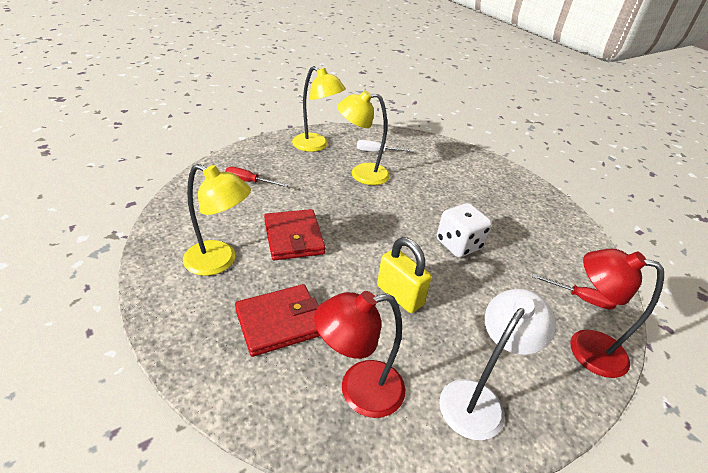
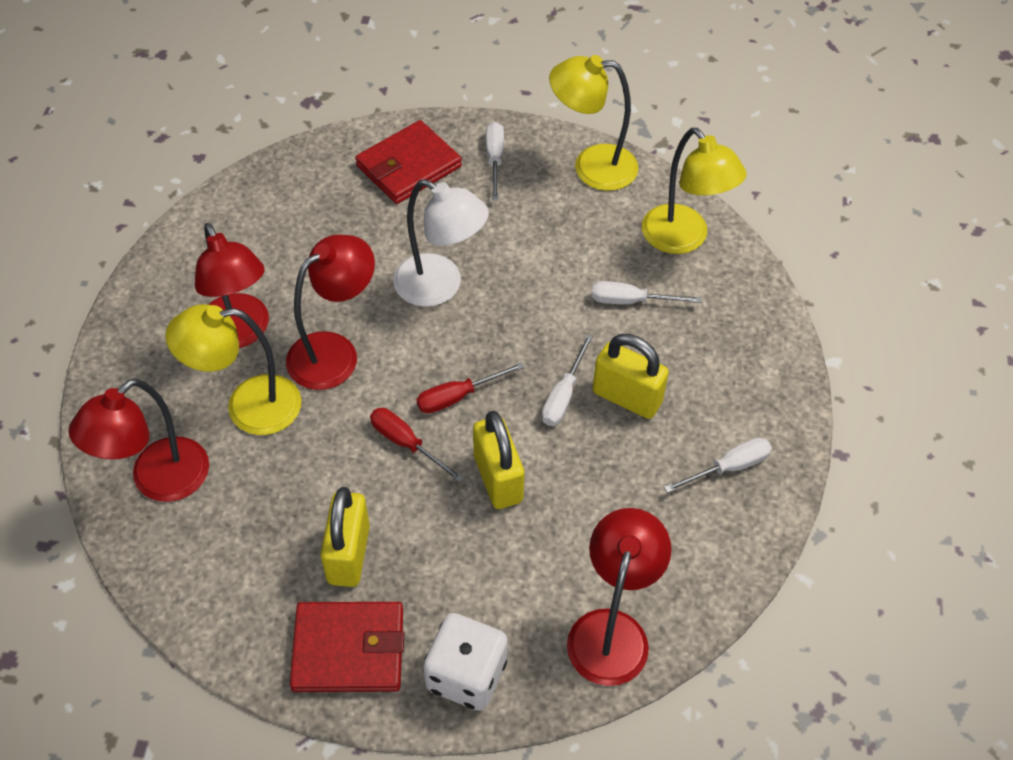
red lamp: [314,291,405,418] [570,249,664,378] = 2 -> [68,378,209,502] [195,223,269,348] [286,235,375,390] [567,508,672,686] = 4
white screwdriver: [357,140,414,152] = 1 -> [486,122,504,200] [542,334,593,426] [592,281,702,304] [664,438,772,493] = 4
yellow padlock: [377,237,432,313] = 1 -> [321,487,370,587] [473,411,525,509] [592,334,669,419] = 3

